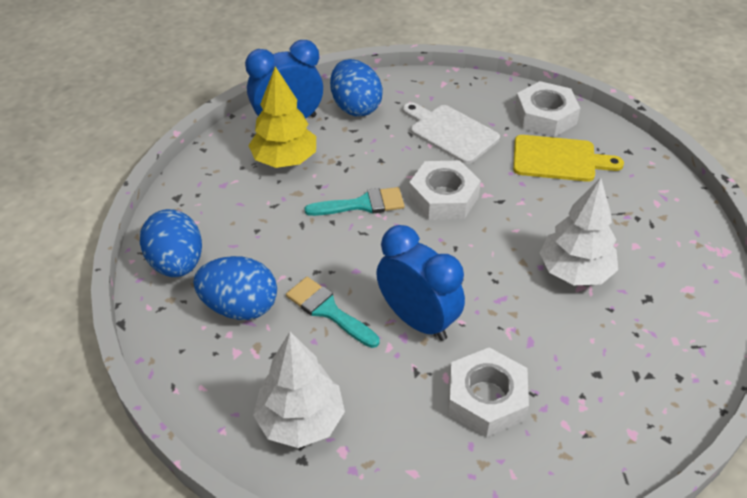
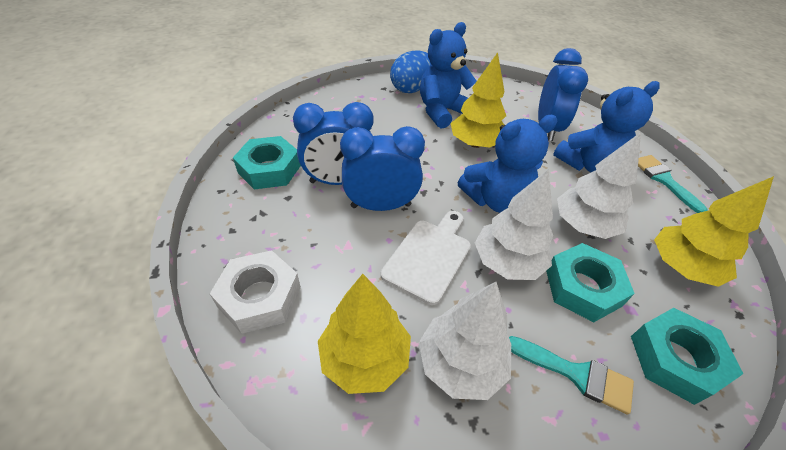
blue clock: [245,40,323,119] [376,225,465,341] = 2 -> [293,102,374,185] [340,126,425,211] [538,48,588,141] = 3
blue egg: [140,209,202,277] [193,256,277,320] [330,59,383,117] = 3 -> [390,51,431,93] = 1
blue teddy bear: none = 0 -> [420,22,477,129] [458,115,557,213] [553,81,660,172] = 3
turquoise nut: none = 0 -> [233,136,301,189] [546,243,635,322] [631,308,743,405] = 3
white nut: [409,160,481,220] [448,347,529,437] [515,81,580,137] = 3 -> [210,250,301,334] = 1
white tree: [253,332,345,448] [539,178,618,285] = 2 -> [419,282,512,400] [475,169,553,280] [557,132,641,239] = 3
yellow cutting board: [513,135,624,182] = 1 -> none = 0
yellow tree: [248,66,316,168] = 1 -> [318,274,411,394] [451,52,506,148] [654,176,774,287] = 3

